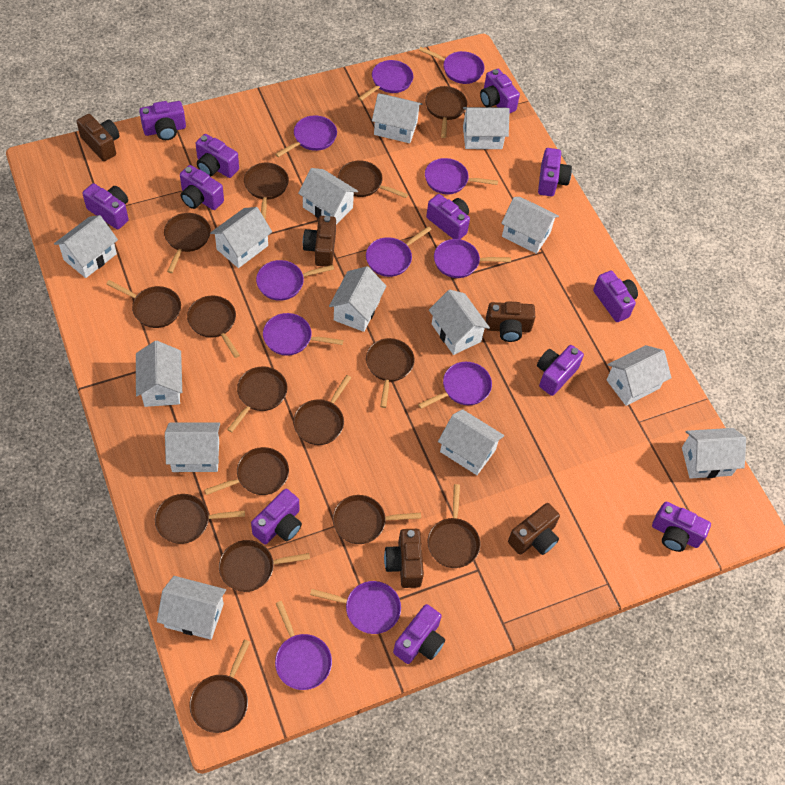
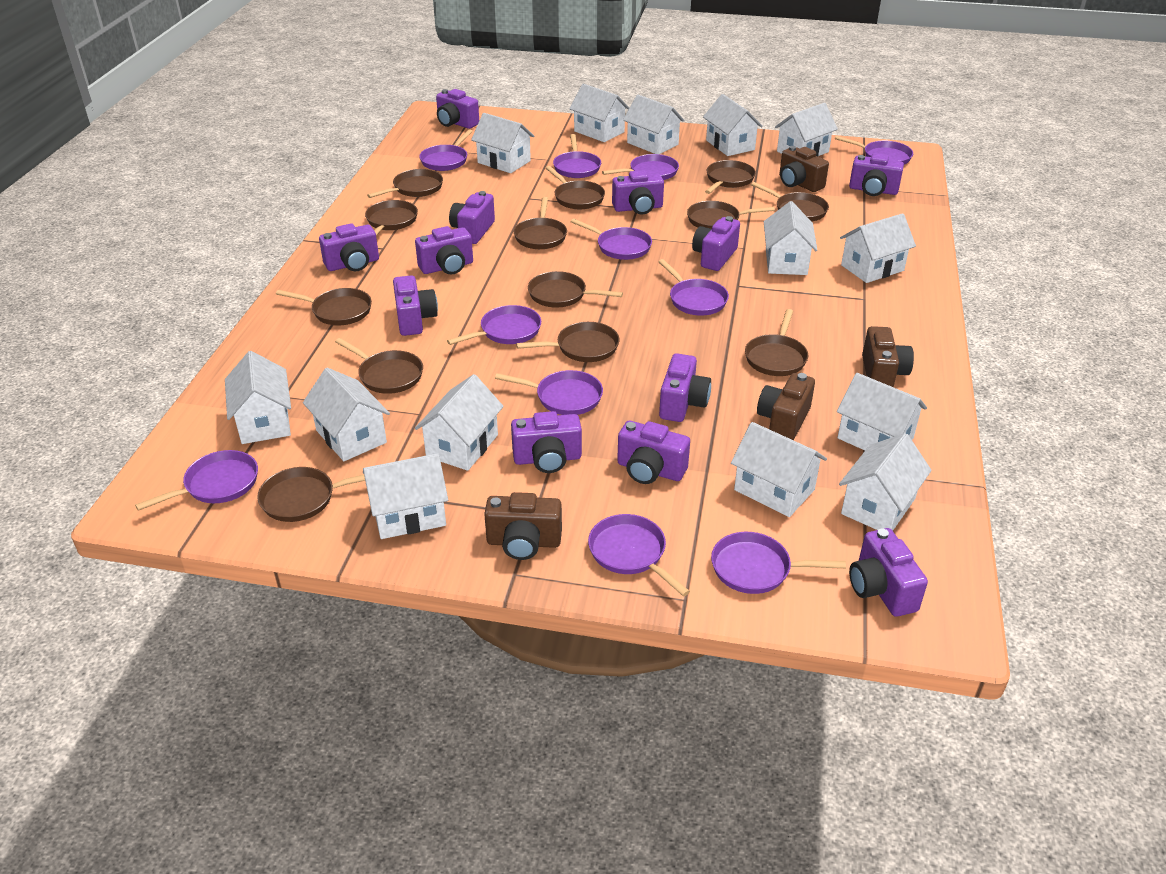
brown camera: [77,114,120,161] [303,216,336,267] [384,529,424,588] [486,301,535,342] [508,503,560,555] = 5 -> [484,492,562,560] [757,373,815,440] [779,146,829,192] [862,326,914,387] = 4
brown pan: [107,280,181,328] [155,494,245,544] [164,213,211,273] [187,296,240,358] [189,640,250,733] [204,447,289,495] [219,540,310,592] [227,366,288,433] [244,163,289,220] [293,375,351,445] [333,495,421,544] [338,160,408,198] [366,338,415,408] [425,86,467,138] [428,484,481,568] = 15 -> [257,467,365,522] [276,288,372,325] [335,338,423,394] [365,200,418,236] [367,169,443,198] [514,197,567,249] [516,322,619,362] [528,271,623,308] [546,166,605,209] [687,201,775,229] [705,160,756,194] [745,309,809,376] [751,182,829,222] = 13

